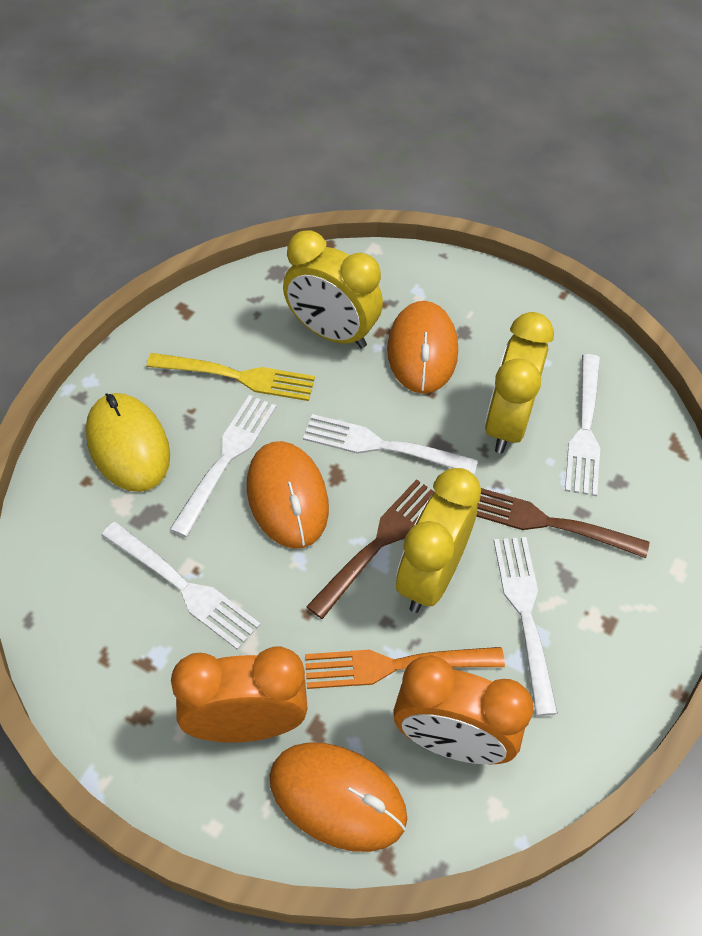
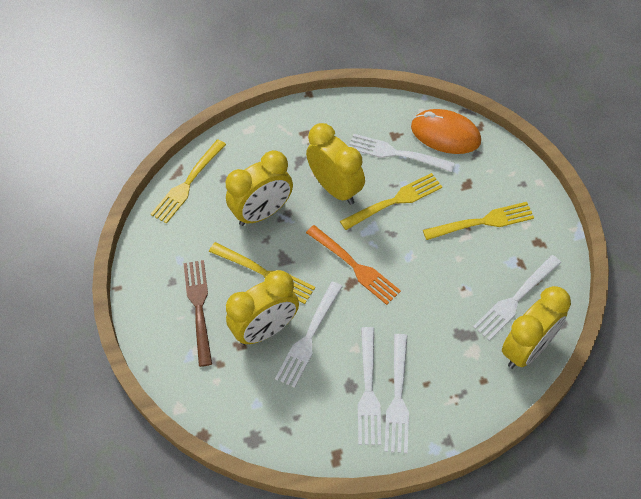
brown fork: [306,479,435,619] [476,488,649,558] = 2 -> [184,260,212,367] = 1
orange clock: [171,646,308,743] [393,655,534,764] = 2 -> none = 0
orange mouse: [247,441,329,549] [269,742,407,852] [387,301,458,394] = 3 -> [411,109,481,154] = 1
yellow clock: [283,230,383,348] [396,468,481,613] [485,312,554,454] = 3 -> [226,150,293,226] [226,270,299,345] [306,123,365,205] [502,286,571,369] = 4
yellow fork: [146,353,315,401] = 1 -> [151,139,226,224] [209,242,315,304] [340,173,442,230] [423,202,534,240] = 4
yellow mouse: [86,393,170,492] = 1 -> none = 0

